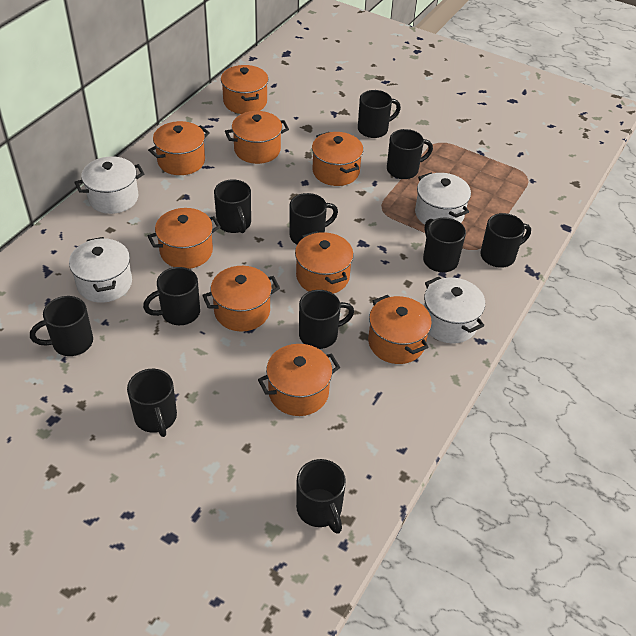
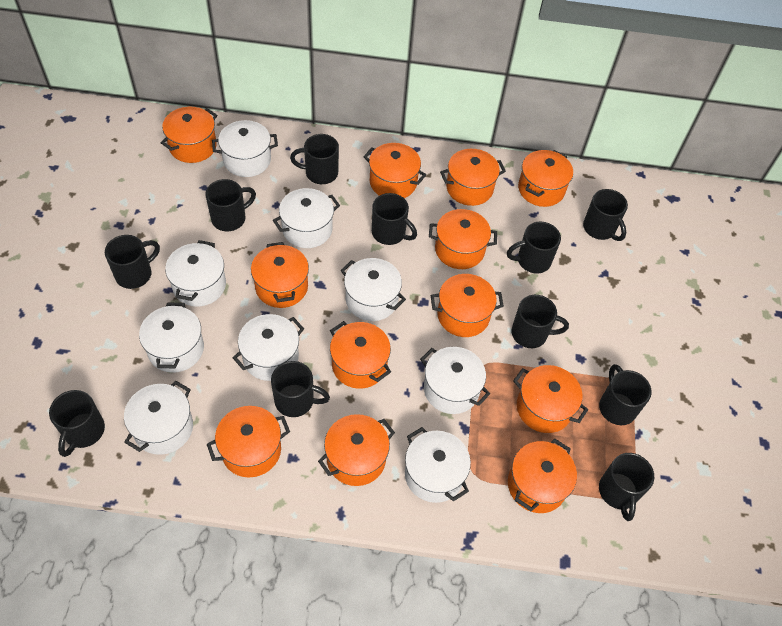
orange pot: [148,121,210,175] [148,208,221,269] [202,266,280,331] [221,65,268,114] [225,111,289,164] [258,344,340,416] [295,231,354,294] [312,132,363,186] [368,295,432,364] = 9 -> [161,107,217,163] [207,406,290,477] [251,242,309,308] [318,414,395,486] [330,321,391,389] [364,143,426,198] [429,209,497,269] [431,274,504,337] [440,149,506,206] [508,439,577,513] [513,365,588,433] [518,150,573,207] = 12
white pot: [69,237,132,303] [74,156,145,214] [415,173,471,225] [424,277,485,343] = 4 -> [124,381,193,455] [139,303,204,373] [165,240,226,307] [212,120,278,177] [233,314,304,381] [273,188,340,248] [341,258,406,321] [405,427,471,503] [420,347,490,414] = 9

